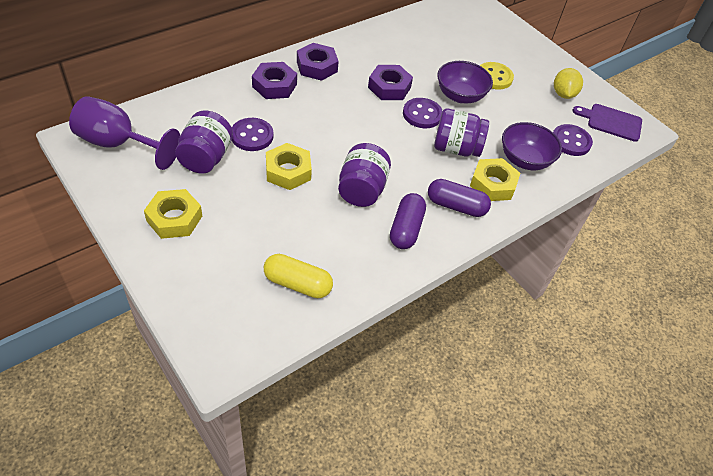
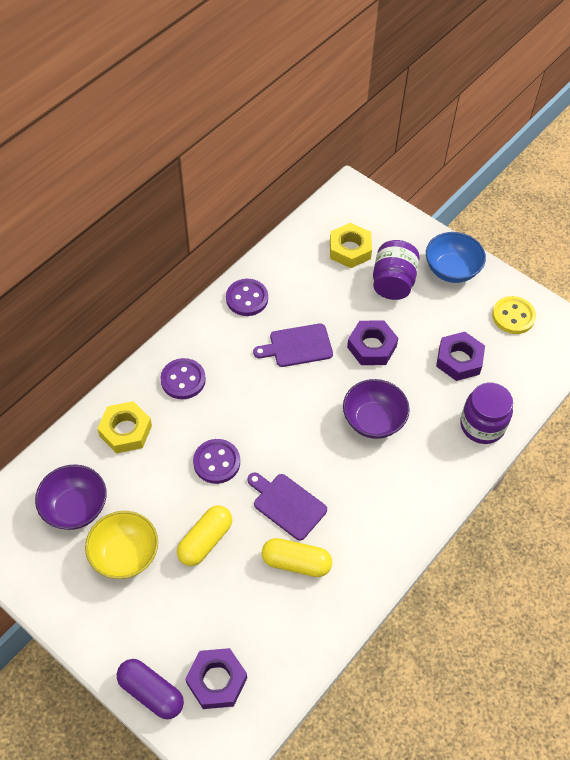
blue bowl: none = 0 -> [426,232,486,283] = 1
purple capsule: [390,193,426,249] [428,179,491,217] = 2 -> [117,659,184,719] = 1
purple cutting board: [573,104,642,142] = 1 -> [247,473,327,541] [253,323,333,367] = 2
purple goblet: [69,96,180,170] = 1 -> none = 0
purple jar: [175,110,233,174] [338,143,391,207] [434,108,489,157] = 3 -> [373,240,420,300] [460,383,513,444] = 2
yellow bowl: none = 0 -> [85,511,158,579] = 1
yellow capsule: [264,254,333,298] = 1 -> [177,506,232,566] [261,538,332,577] = 2
yellow lemon: [554,68,583,99] = 1 -> none = 0
yellow nut: [144,189,202,239] [266,143,312,190] [470,158,520,201] = 3 -> [97,401,152,454] [330,223,372,268] = 2

